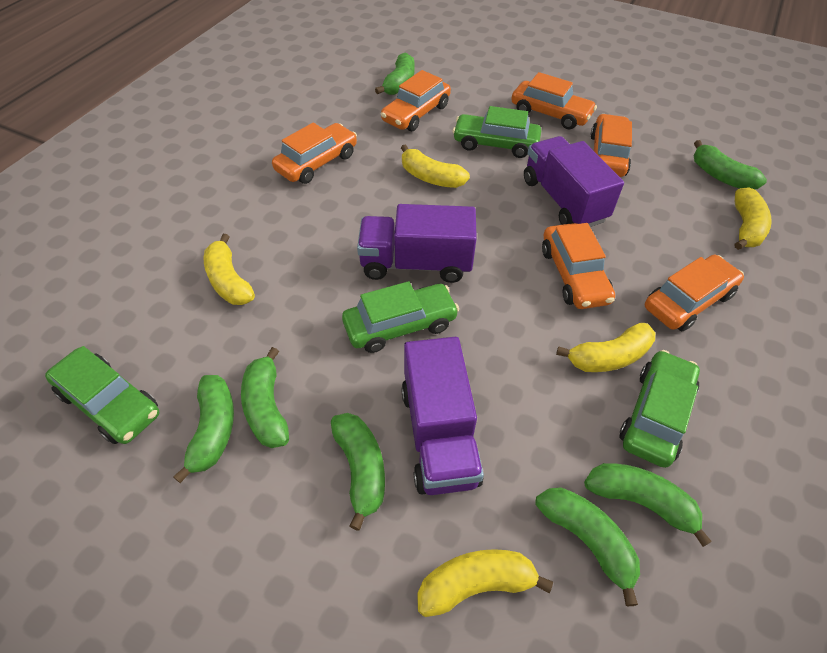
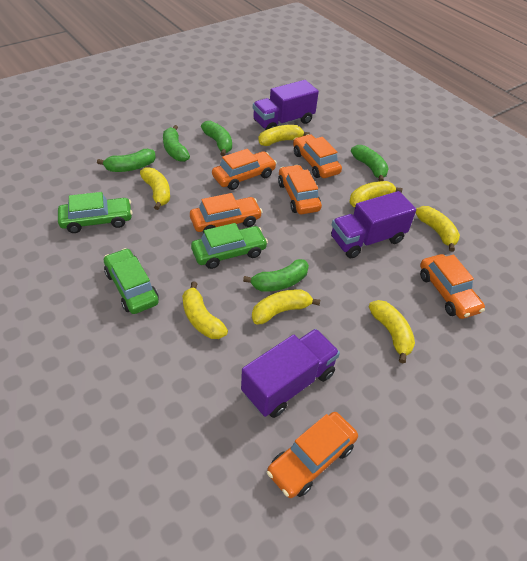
green banana: [173,375,234,483] [241,347,289,448] [331,413,385,531] [375,53,415,95] [535,488,640,606] [584,463,712,547] [694,140,767,189] = 7 -> [97,149,156,172] [163,125,190,162] [201,121,232,156] [243,259,309,292] [351,145,389,181] = 5
green car: [45,346,159,444] [342,281,459,353] [453,106,541,158] [620,350,700,468] = 4 -> [58,192,133,233] [104,248,159,314] [191,223,268,269] = 3
yellow banana: [204,234,255,305] [401,144,470,188] [417,549,553,617] [556,323,655,372] [735,187,772,250] = 5 -> [140,167,170,210] [182,282,228,339] [252,289,320,324] [258,125,310,146] [350,181,402,207] [369,300,415,363] [416,206,460,252] = 7

